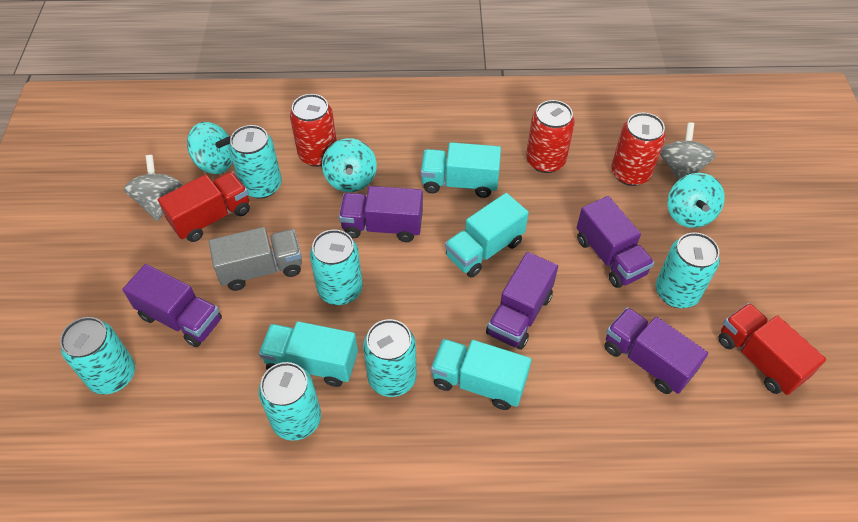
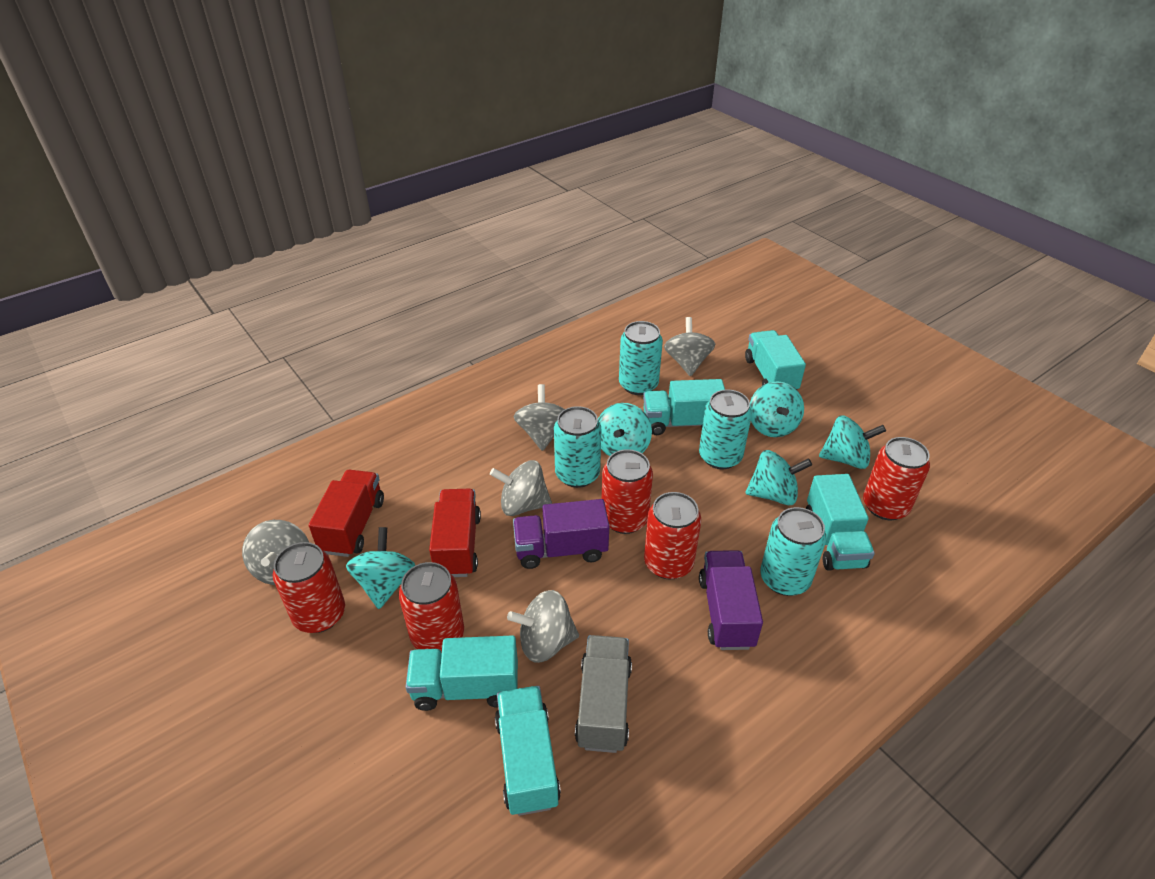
grey spinning top: [124,155,182,221] [660,122,716,180] = 2 -> [242,520,309,585] [490,460,552,516] [507,590,579,663] [514,384,565,451] [664,317,715,377] = 5
purple truck: [122,264,222,347] [339,186,423,242] [486,252,558,350] [577,196,654,288] [605,307,708,394] = 5 -> [513,499,609,569] [699,550,763,650] = 2
red can: [290,94,337,167] [526,100,575,173] [611,113,666,186] = 3 -> [273,542,345,633] [399,562,464,653] [602,449,653,534] [644,492,701,579] [863,437,930,520] = 5
turquoise can: [60,317,135,394] [229,125,282,199] [258,362,321,441] [310,229,363,305] [363,319,417,397] [656,232,720,308] = 6 -> [554,406,601,488] [619,321,663,395] [699,390,752,469] [760,507,826,596] = 4
turquoise spinning top: [187,122,232,174] [322,138,377,192] [668,173,725,228] = 3 -> [346,527,415,609] [598,403,652,456] [746,450,812,505] [750,381,804,437] [819,415,886,469] = 5
turquoise truck: [259,321,358,387] [420,142,501,198] [431,339,531,410] [445,193,529,278] = 4 -> [406,635,518,711] [495,686,561,816] [643,379,725,435] [745,330,806,390] [806,474,875,571] = 5

